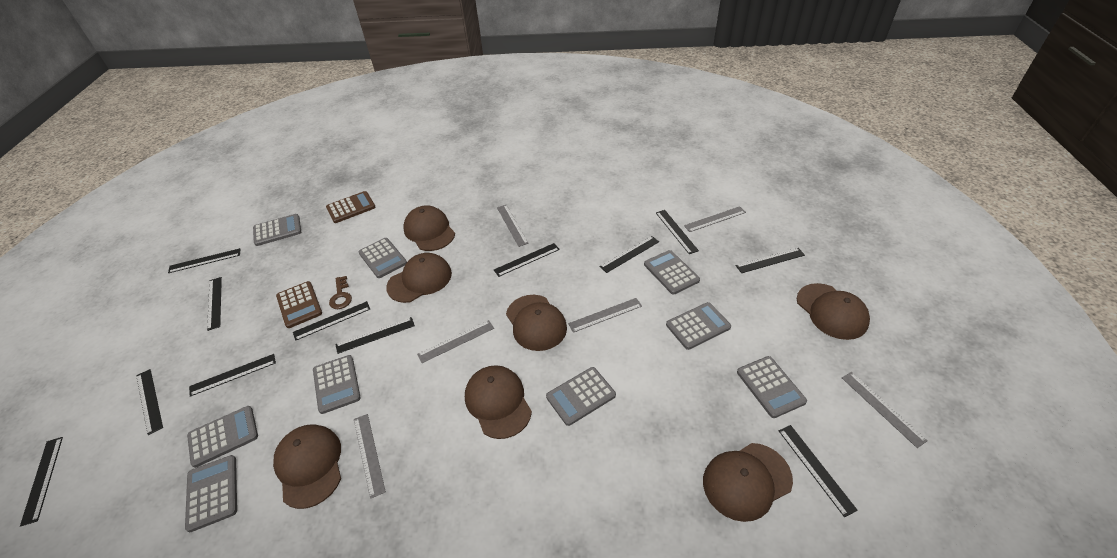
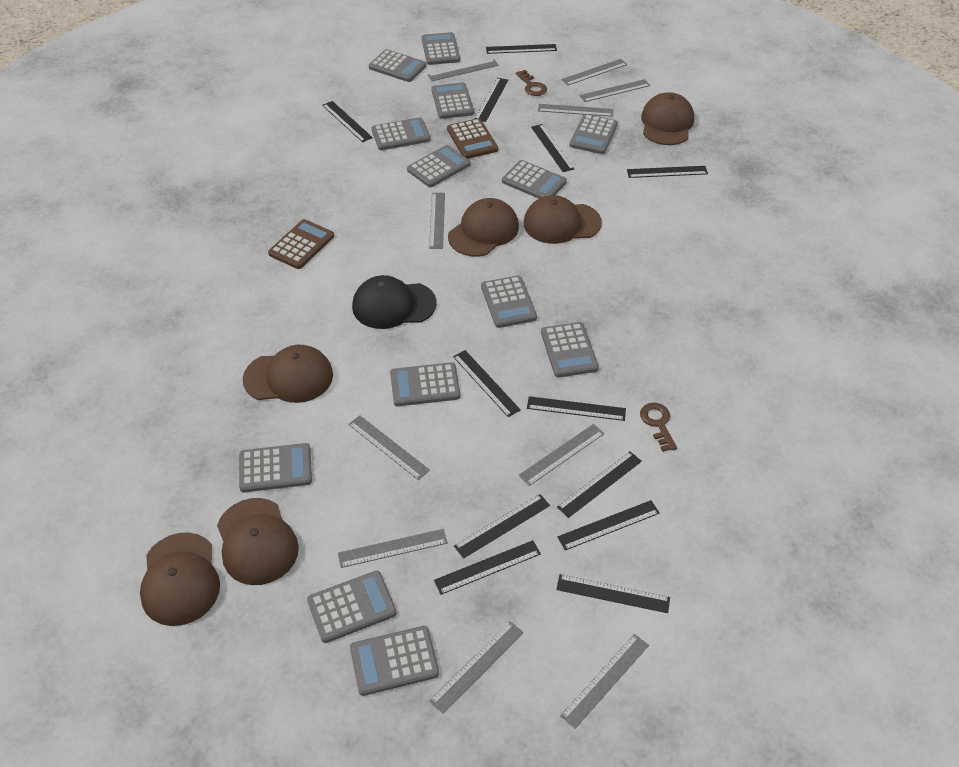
black cap: none = 0 -> [352,275,437,329] = 1
brown cap: [273,424,341,509] [386,253,452,303] [404,205,455,251] [465,365,532,439] [506,295,567,351] [703,443,793,522] [797,283,870,340] = 7 -> [140,532,220,626] [217,498,299,585] [243,345,333,403] [448,198,519,257] [523,195,602,244] [641,92,694,145] = 6
brown key: [329,276,352,309] = 1 -> [516,70,547,96] [640,403,677,452] = 2
grey calculator: [185,455,237,532] [187,406,258,468] [253,214,301,246] [313,355,361,414] [359,238,407,278] [546,367,616,426] [644,250,700,295] [666,302,731,350] [737,356,807,418] = 9 -> [239,443,312,492] [307,570,397,643] [350,626,439,696] [369,49,426,82] [371,117,430,150] [390,362,460,406] [407,145,470,187] [422,32,460,65] [431,82,474,119] [481,276,537,328] [502,160,567,199] [541,322,599,378] [569,114,618,154] = 13
grey ruler: [354,414,386,499] [417,320,494,363] [497,205,529,247] [568,298,642,333] [684,206,746,232] [842,372,928,448] = 6 -> [338,529,448,568] [348,415,430,480] [428,59,499,81] [429,193,445,249] [429,621,524,714] [518,424,604,486] [538,104,614,117] [560,634,649,729] [561,59,627,86] [579,79,650,102] = 10

